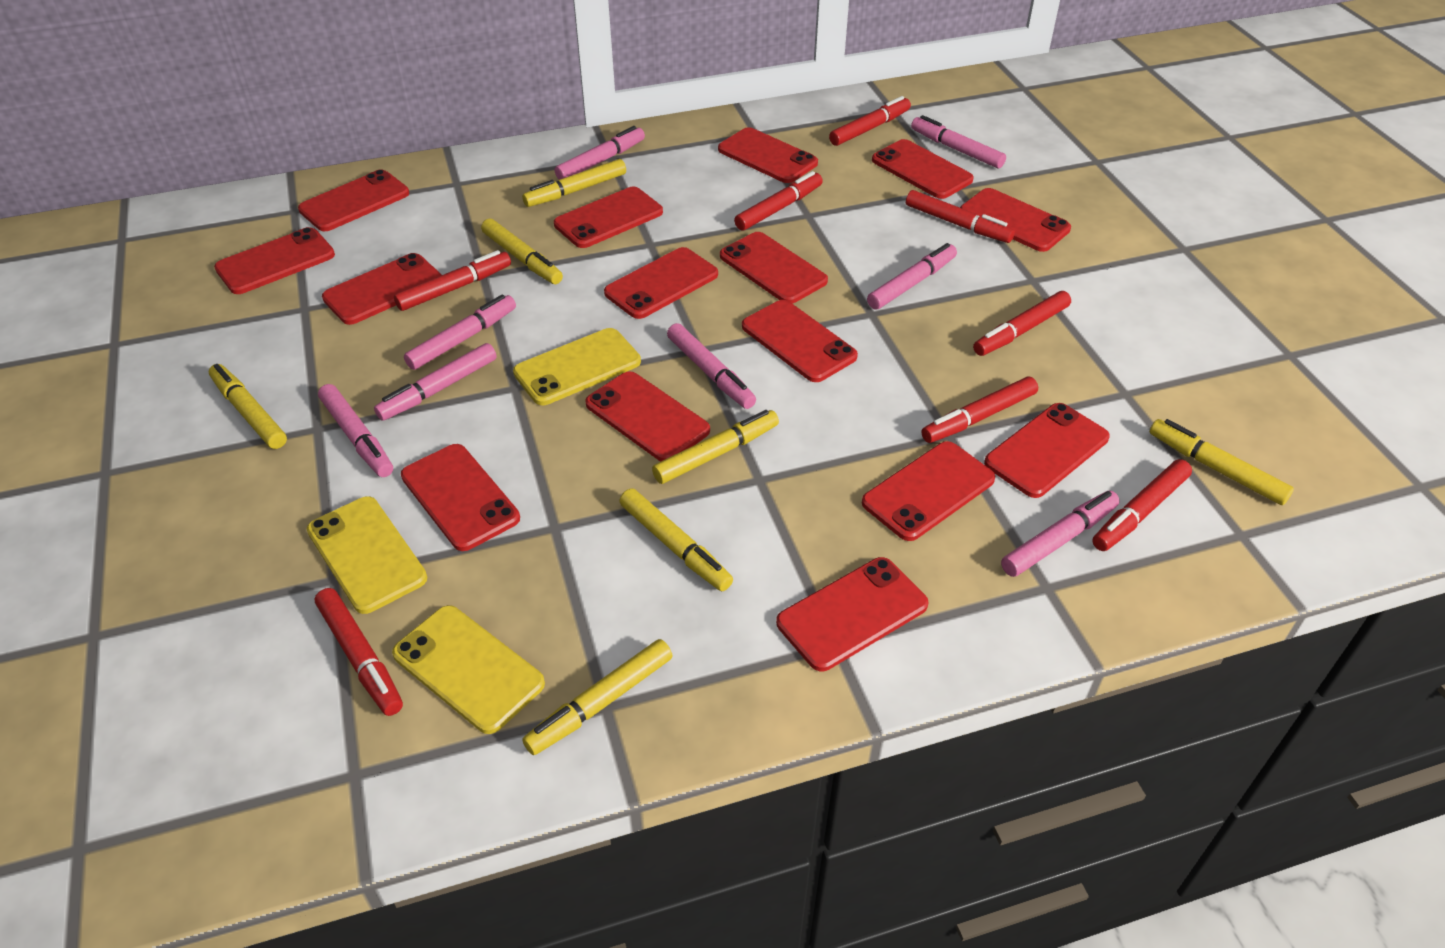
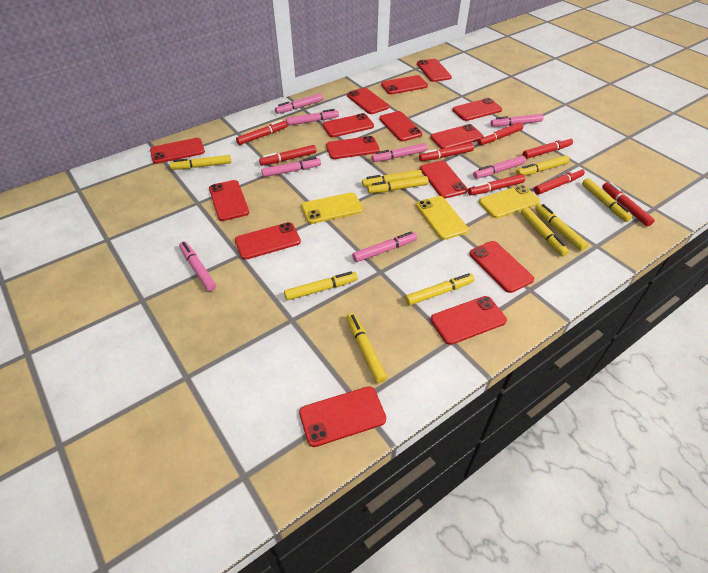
yellow marker: [209,364,287,449] [481,219,563,284] [522,159,626,207] [522,639,673,755] [619,488,733,591] [652,410,779,484] [1150,419,1294,505] = 7 -> [170,155,231,170] [284,271,358,301] [346,313,387,383] [362,170,422,187] [367,176,429,193] [405,273,475,306] [516,155,570,176] [521,207,569,256] [535,204,588,251] [582,178,632,222] = 10

